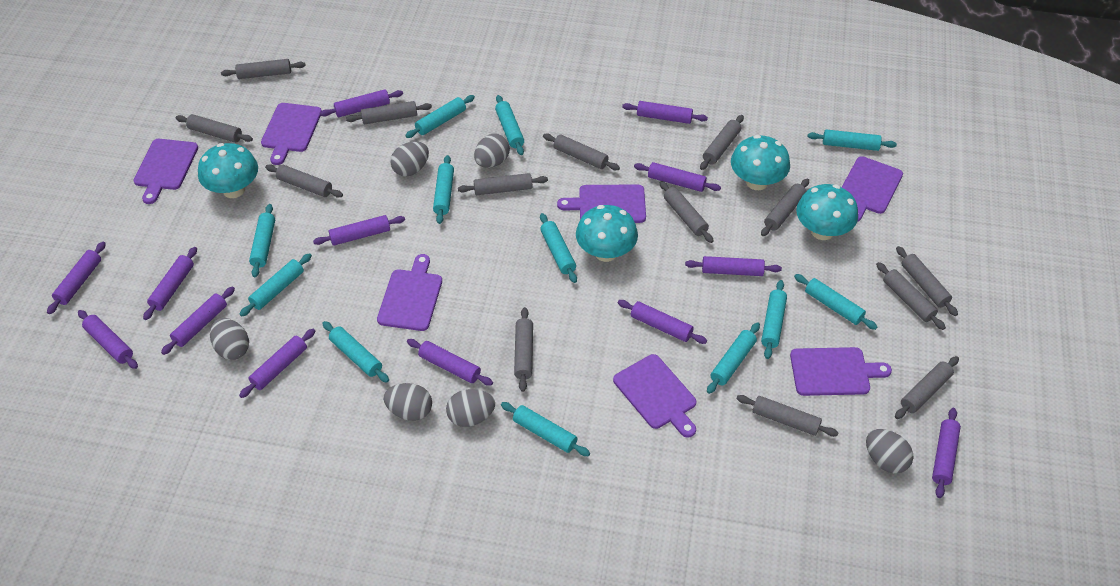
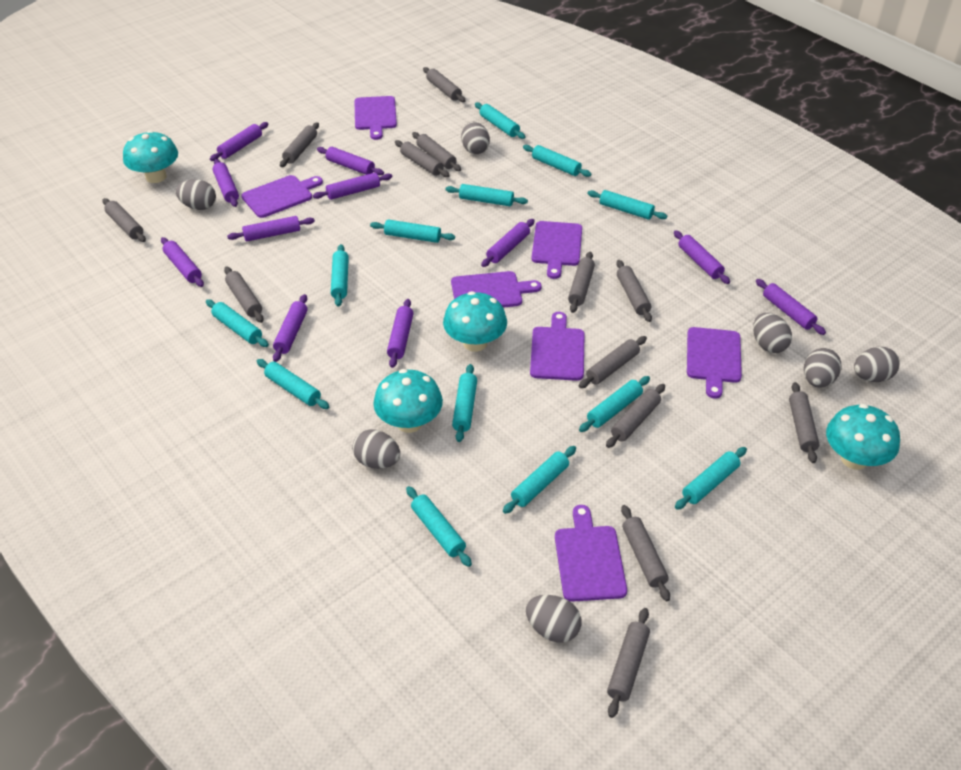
grey egg: [210,318,249,360] [383,383,432,421] [390,141,429,177] [446,389,495,427] [474,134,510,168] [866,429,913,474] = 6 -> [176,179,216,210] [352,429,400,469] [461,122,490,154] [526,595,581,643] [753,313,792,353] [804,348,841,388] [854,347,900,382] = 7
grey rolling pin: [176,114,253,143] [221,59,306,79] [265,164,343,198] [346,101,432,124] [458,173,548,195] [514,307,533,392] [543,134,620,170] [660,181,713,243] [700,115,744,170] [737,395,838,437] [761,178,809,236] [876,262,946,330] [895,356,959,419] [896,246,958,316] = 14 -> [103,198,146,242] [224,266,264,323] [280,122,319,167] [395,140,450,177] [412,132,461,171] [423,67,466,102] [568,252,595,313] [579,336,647,388] [606,384,665,448] [607,608,650,718] [616,260,652,322] [621,505,670,601] [789,382,820,463] = 13
purple rolling pin: [47,242,106,314] [78,310,138,369] [143,247,197,320] [161,287,235,355] [239,329,315,398] [313,215,405,246] [320,89,403,117] [407,339,493,386] [618,300,707,344] [622,101,708,124] [634,162,721,192] [685,256,782,276] [932,408,961,498] = 13 -> [161,237,204,287] [210,122,268,161] [213,159,239,207] [227,216,315,241] [273,294,308,362] [313,173,392,200] [317,147,384,175] [387,299,413,368] [481,219,535,267] [674,230,730,284] [756,279,826,335] = 11
turquoise rolling pin: [240,253,312,317] [249,204,275,277] [322,321,389,383] [405,95,475,138] [433,155,454,224] [495,95,524,155] [501,402,590,456] [540,213,577,283] [707,322,760,394] [761,280,787,359] [794,274,877,330] [807,129,897,151] = 12 -> [206,299,269,347] [257,359,329,409] [331,244,349,307] [370,220,455,243] [406,486,472,567] [445,184,528,206] [452,364,477,442] [475,102,525,139] [503,446,576,514] [523,145,591,177] [579,376,650,432] [587,190,667,220] [675,447,747,510] = 13

